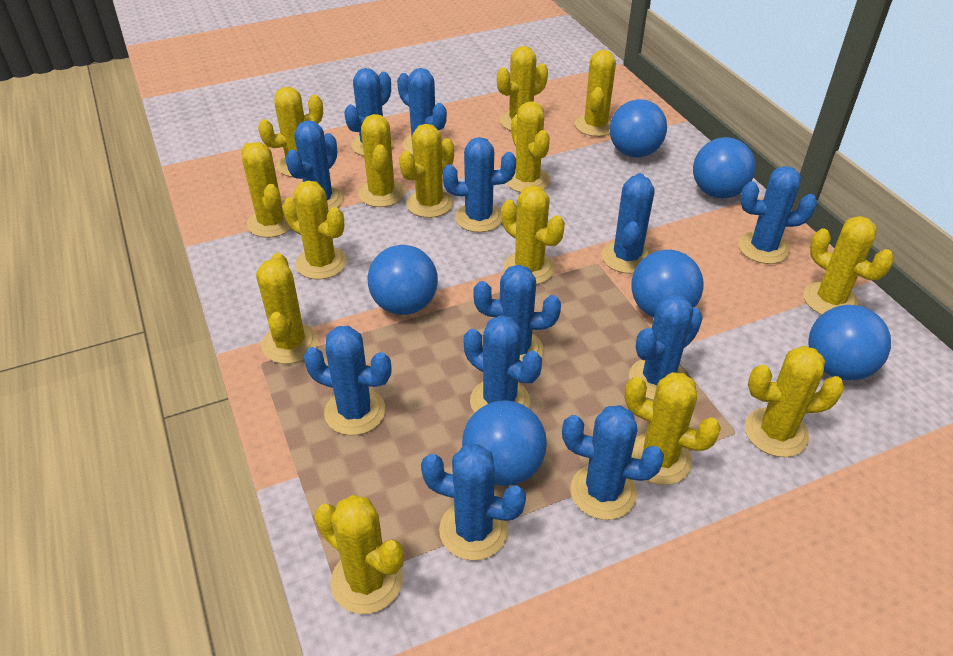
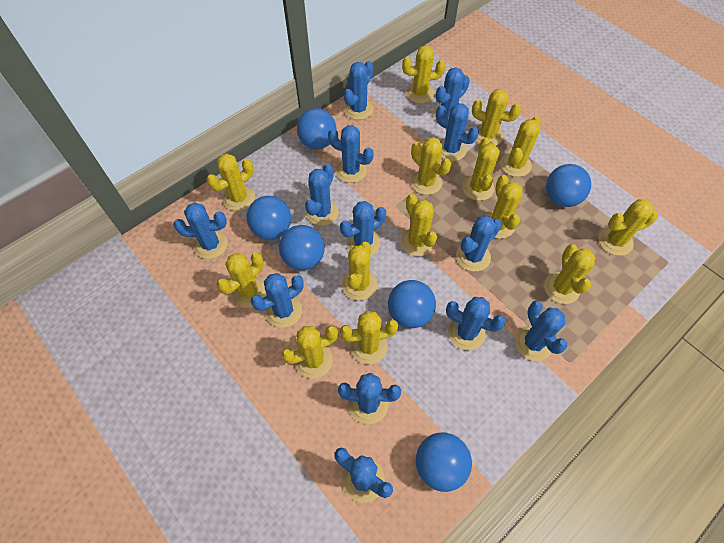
blue cactus: [285,121,343,211] [304,326,391,435] [344,68,394,156] [397,68,447,155] [421,444,526,561] [443,137,516,232] [464,315,542,413] [474,265,561,361] [562,405,664,520] [602,173,655,274] [629,294,702,400] [738,166,817,264] = 12 -> [173,202,228,259] [251,273,304,328] [305,163,339,226] [328,125,374,183] [334,447,393,503] [338,373,401,424] [340,201,386,256] [344,61,373,120] [433,67,470,121] [436,103,479,161] [446,297,506,350] [456,215,502,272] [515,301,567,361] = 13

